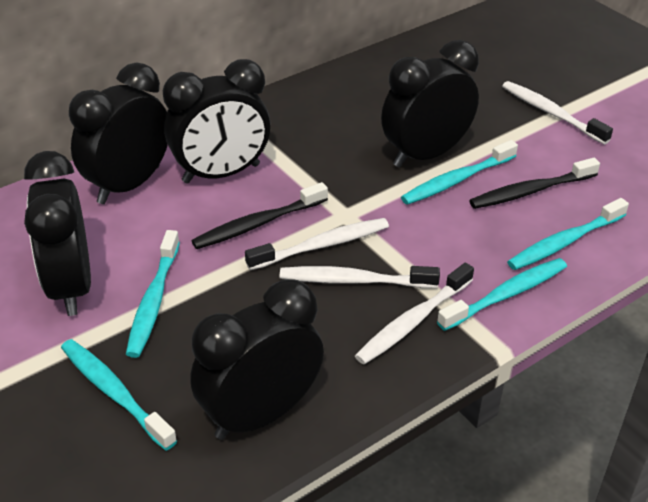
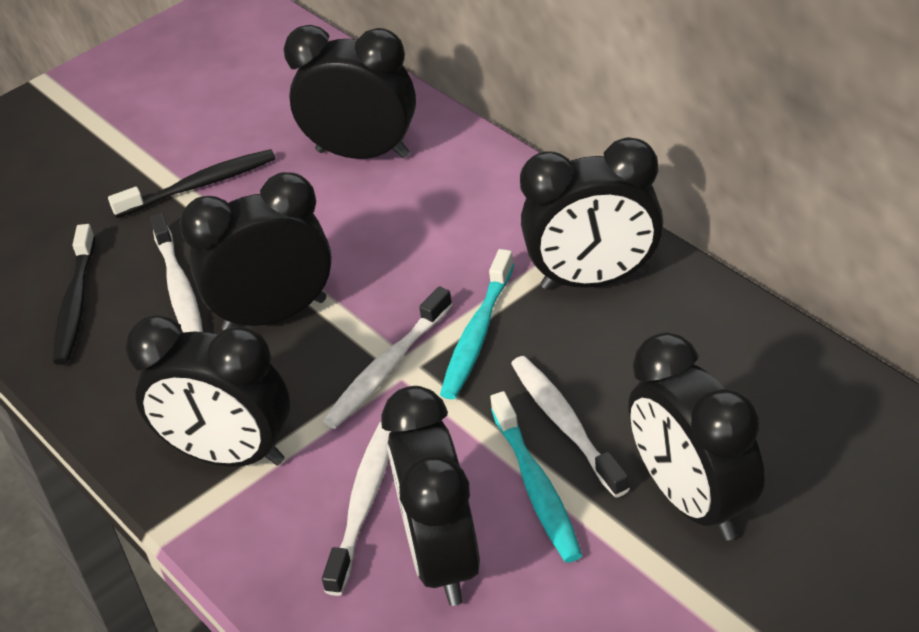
black clock: [24,151,91,316] [69,63,168,204] [163,59,270,184] [190,279,324,440] [381,40,479,167] = 5 -> [125,315,290,467] [179,172,332,330] [284,25,416,159] [381,386,480,606] [520,137,664,290] [628,332,765,540] = 6
turquoise toothbrush: [61,339,177,451] [126,230,180,358] [401,140,518,205] [437,258,567,331] [507,198,629,270] = 5 -> [440,249,514,400] [490,391,582,563] = 2

